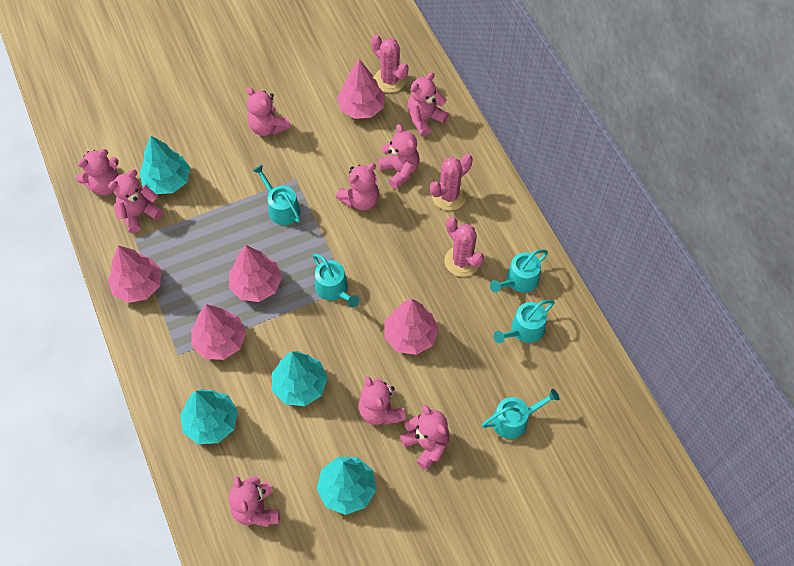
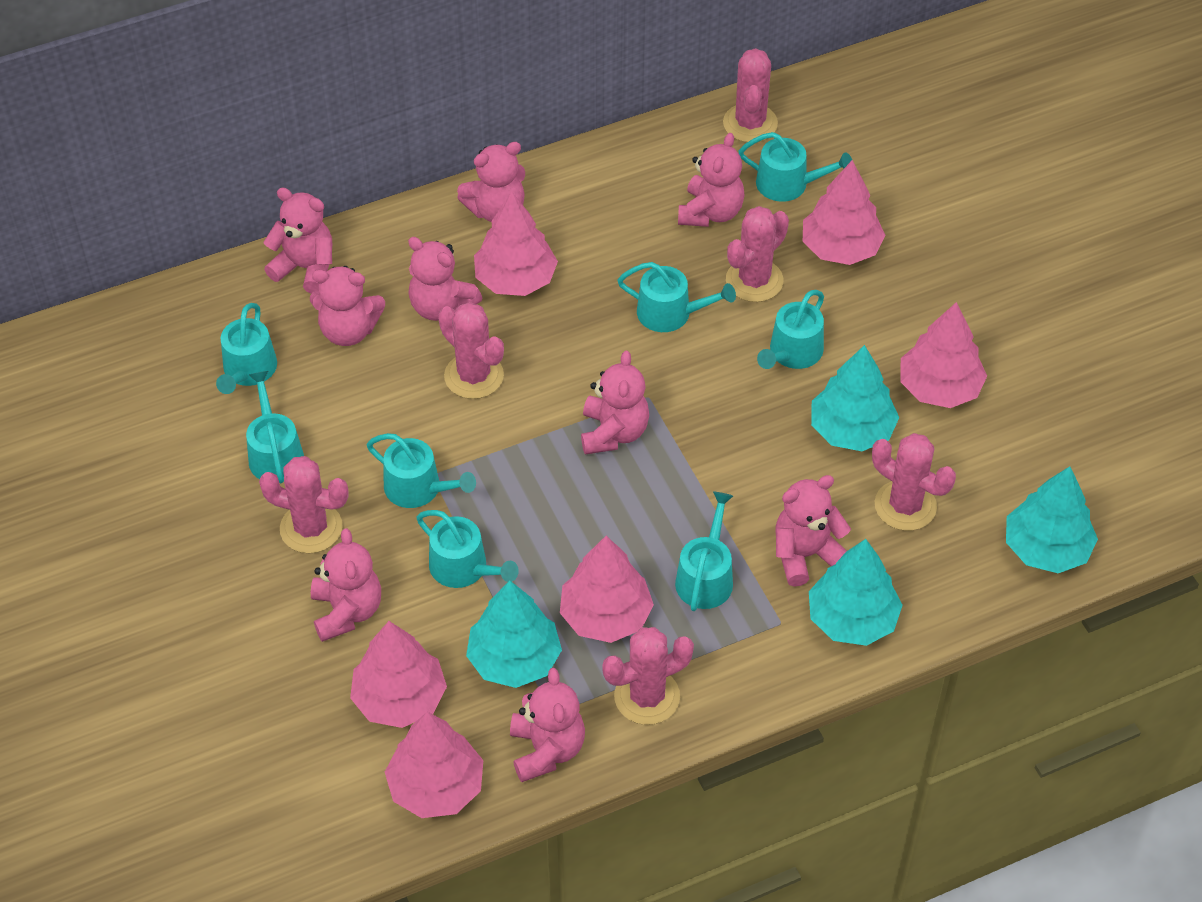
pink cactus: [371,35,408,93] [430,154,473,211] [445,217,484,277] = 3 -> [259,456,349,553] [438,302,504,399] [602,627,694,725] [723,48,778,142] [726,206,789,302] [872,433,956,531] = 6
pink tree: [108,245,162,303] [191,304,246,360] [229,245,282,302] [337,59,385,119] [384,299,439,355] = 5 -> [350,621,447,728] [385,712,483,818] [474,192,558,296] [560,536,654,643] [803,160,885,265] [900,302,987,408] = 6
turquoise watering can: [252,165,301,225] [313,254,359,307] [482,389,559,439] [490,249,548,293] [493,300,555,343] = 5 -> [216,303,277,394] [246,371,304,483] [367,433,476,508] [416,510,519,588] [617,262,736,332] [675,492,733,611] [738,132,852,202] [757,290,824,369] = 8

